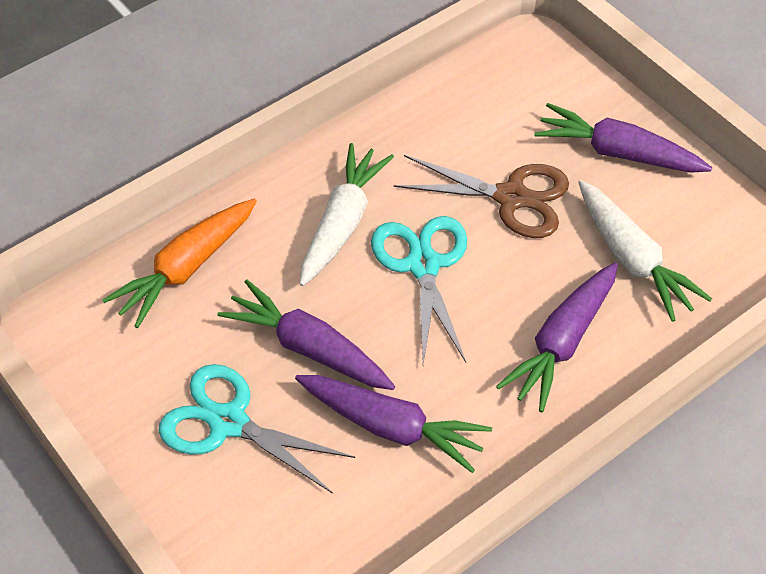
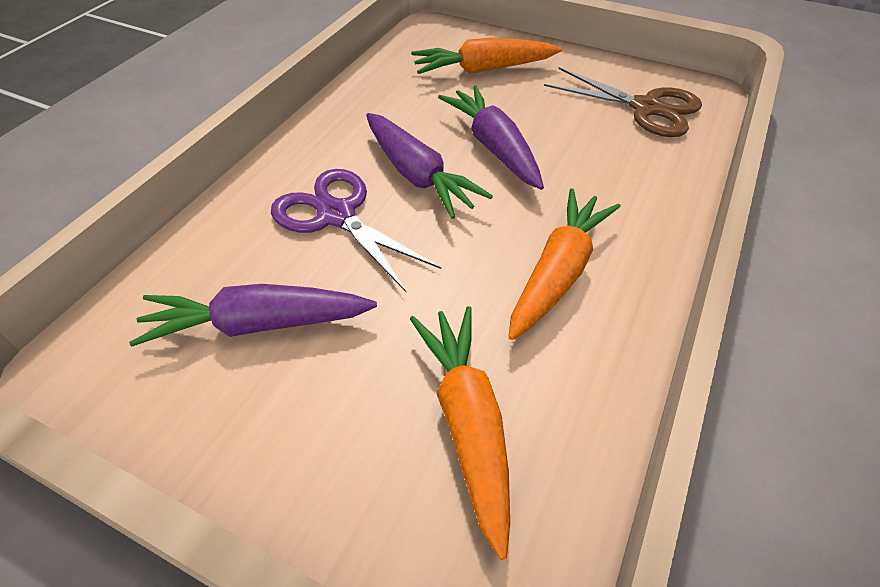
orange carrot: [102,199,257,328] = 1 -> [410,306,510,560] [411,38,562,74] [509,188,621,340] = 3
purple carrot: [217,279,395,390] [295,375,492,473] [496,263,618,412] [534,103,712,173] = 4 -> [129,284,377,346] [366,113,493,219] [438,86,544,190] = 3
purple scissors: none = 0 -> [271,169,441,293] = 1
turquoise scissors: [159,364,355,494] [371,216,467,365] = 2 -> none = 0
white carrot: [300,143,394,286] [578,180,712,322] = 2 -> none = 0

